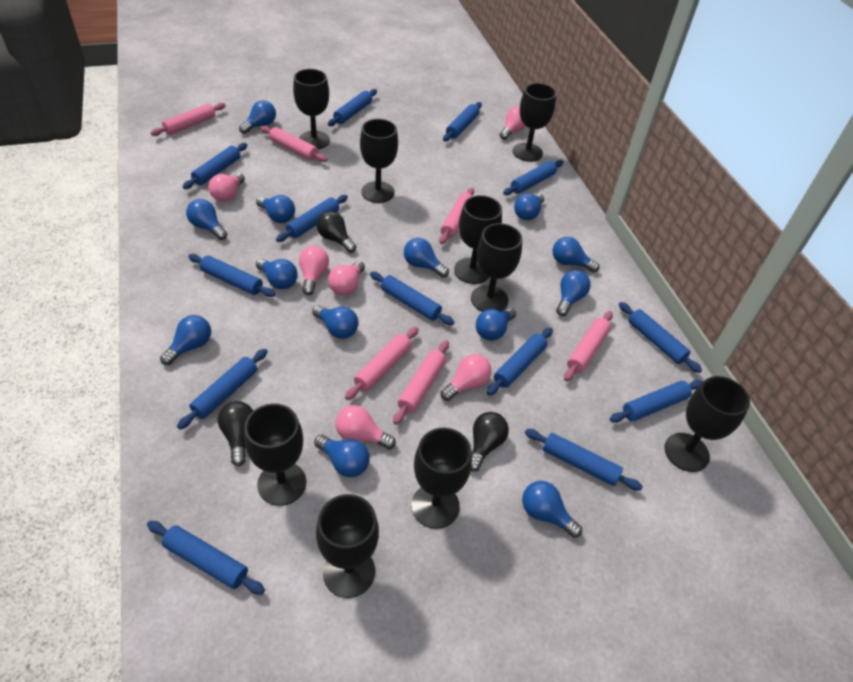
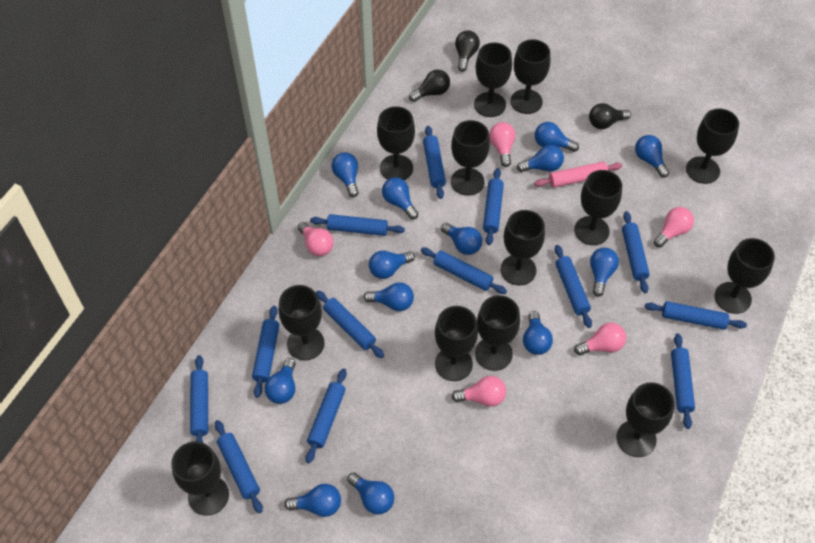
black goblet: [244,403,306,506] [293,69,330,149] [316,494,379,598] [360,119,398,203] [411,428,472,529] [454,195,502,284] [471,223,522,312] [513,83,556,162] [665,376,750,472] = 9 -> [171,441,229,516] [279,285,325,360] [377,106,415,180] [435,306,478,381] [451,120,490,196] [474,43,512,117] [475,295,520,371] [500,210,545,286] [510,39,550,114] [574,170,622,245] [617,382,675,457] [686,109,739,184] [714,238,775,314] = 13
pink light bulb: [208,173,245,202] [299,246,329,295] [328,261,365,295] [335,405,396,450] [441,354,491,401] [500,106,526,140] = 6 -> [298,222,334,256] [452,376,506,407] [489,122,515,167] [574,323,626,355] [654,207,694,248] = 5
pink rolling pin: [151,103,226,136] [261,126,328,162] [345,327,418,400] [393,340,449,425] [439,188,474,244] [564,311,613,381] = 6 -> [534,162,622,188] = 1

